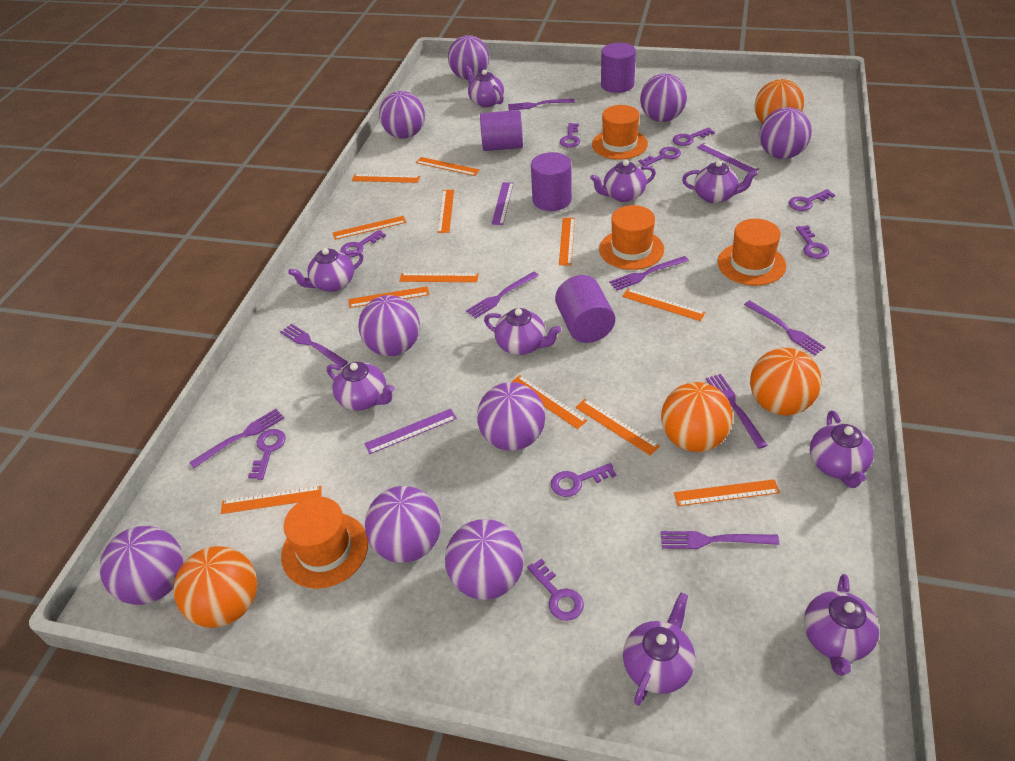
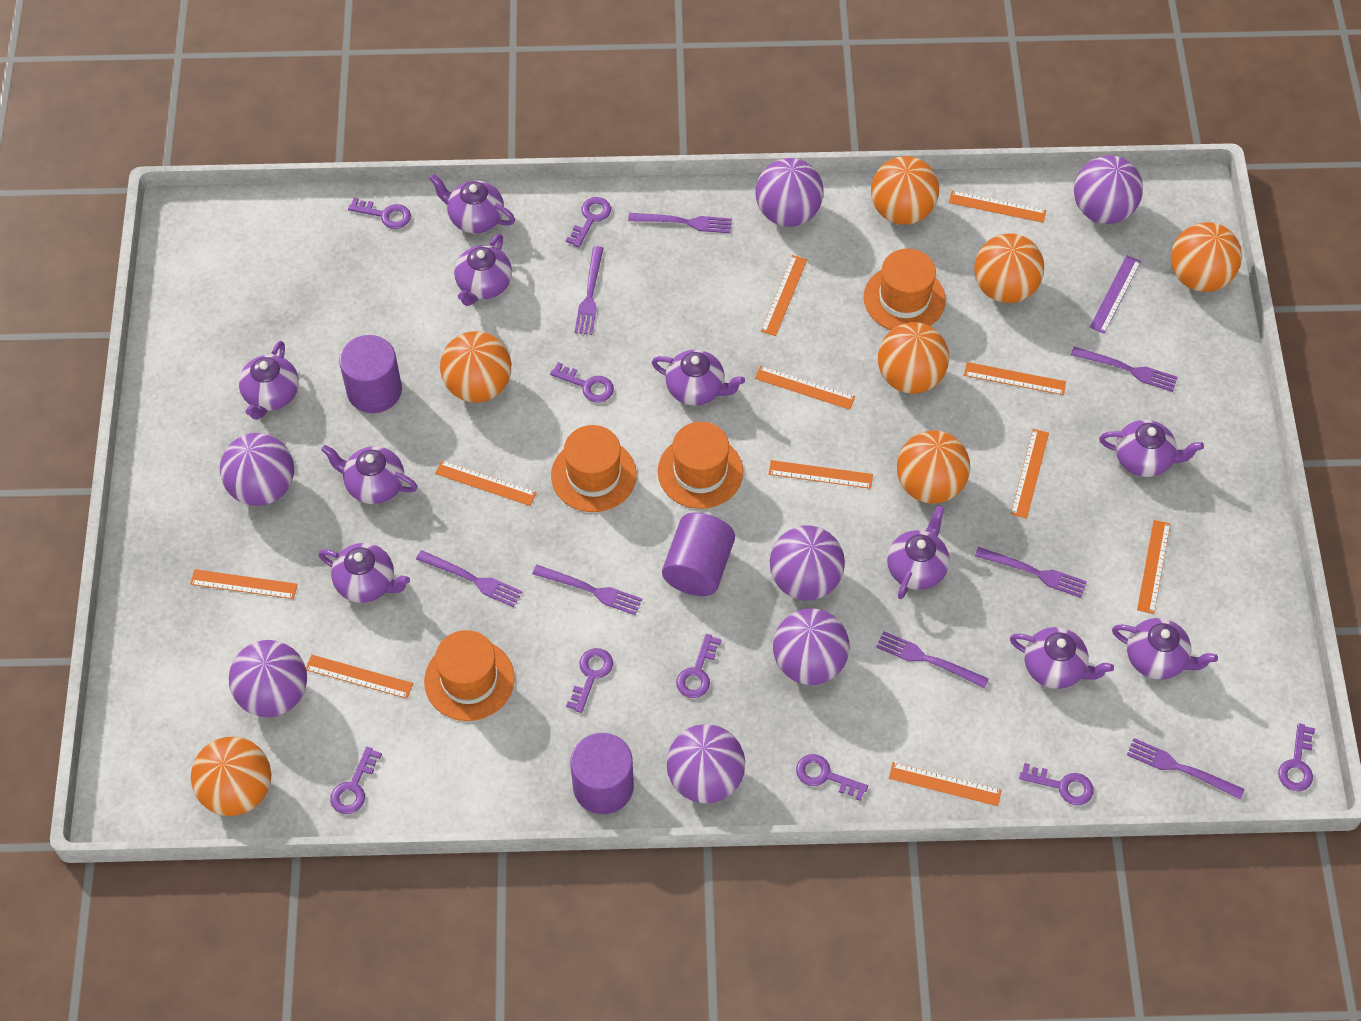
orange ball: [173,546,257,628] [661,382,733,452] [750,348,822,416] [755,79,804,124] = 4 -> [191,737,271,816] [440,331,511,403] [871,156,939,225] [878,322,949,394] [897,430,970,504] [974,233,1044,303] [1171,222,1242,292] = 7
orange ruler: [221,486,322,514] [333,216,406,240] [349,286,429,308] [352,174,420,183] [399,273,479,282] [416,157,480,176] [437,190,454,233] [512,375,588,429] [559,218,575,265] [575,399,660,456] [622,289,706,321] [674,479,780,506] = 12 -> [190,569,298,599] [306,655,413,699] [435,460,537,506] [755,366,855,410] [761,255,807,336] [768,460,873,489] [889,762,1002,806] [949,191,1046,223] [964,362,1066,395] [1011,429,1049,519] [1137,520,1170,614] = 11
purple ball: [100,526,183,605] [358,295,420,356] [365,486,441,563] [379,91,425,139] [445,519,524,600] [448,35,490,80] [477,382,546,451] [640,73,687,122] [760,107,812,159] = 9 -> [220,433,294,506] [229,640,307,717] [667,724,745,804] [756,158,823,227] [770,525,845,601] [773,608,850,685] [1074,155,1143,224] = 7
purple cylinder: [480,110,523,151] [531,152,572,211] [555,275,615,343] [601,43,636,93] = 4 -> [339,335,402,413] [570,733,634,814] [662,513,735,596] = 3
purple ruler: [364,409,457,454] [491,182,514,225] [697,143,759,172] = 3 -> [1089,255,1141,334] = 1
purple teapot: [288,248,363,292] [327,362,394,411] [465,66,504,107] [484,308,561,355] [590,160,656,202] [623,593,695,706] [682,161,758,203] [804,574,879,676] [810,411,874,488] = 9 -> [239,341,299,420] [318,543,410,603] [321,445,418,504] [429,174,515,233] [454,234,512,306] [652,350,745,405] [887,505,950,599] [1010,627,1114,689] [1099,420,1204,477] [1112,618,1218,680] = 10

